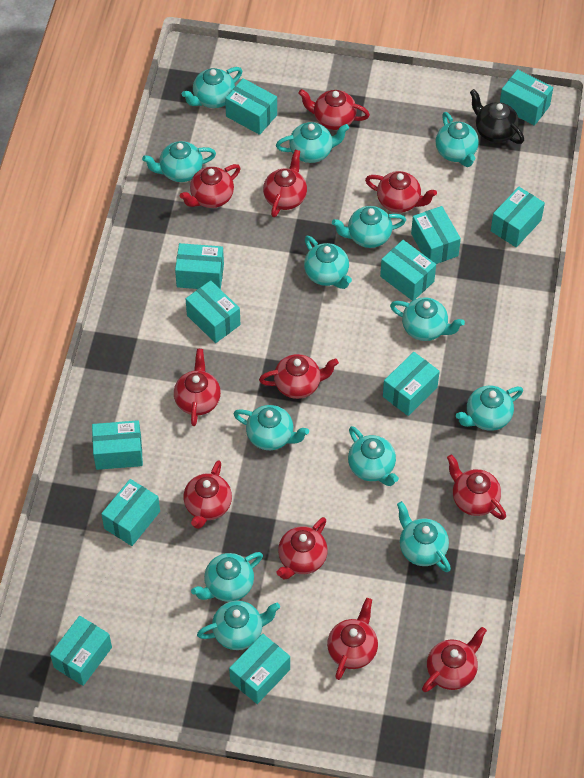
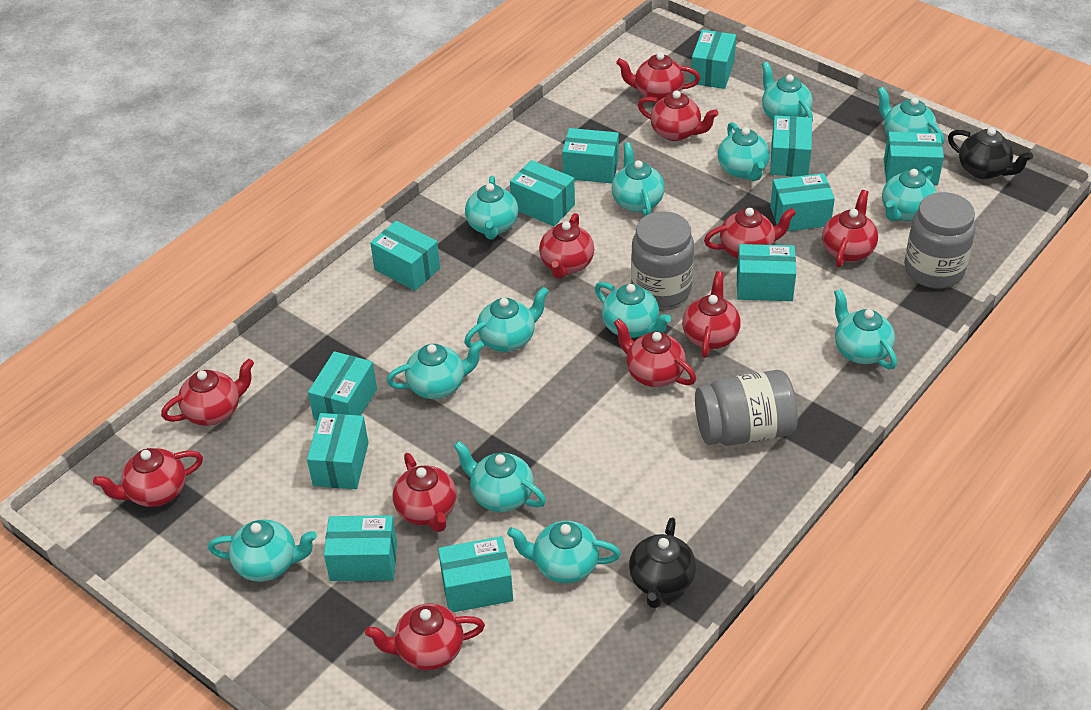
black teapot: [470,89,524,144] = 1 -> [629,517,696,608] [948,127,1033,179] = 2
grey jar: none = 0 -> [631,211,694,308] [695,370,798,446] [904,192,976,288] = 3

